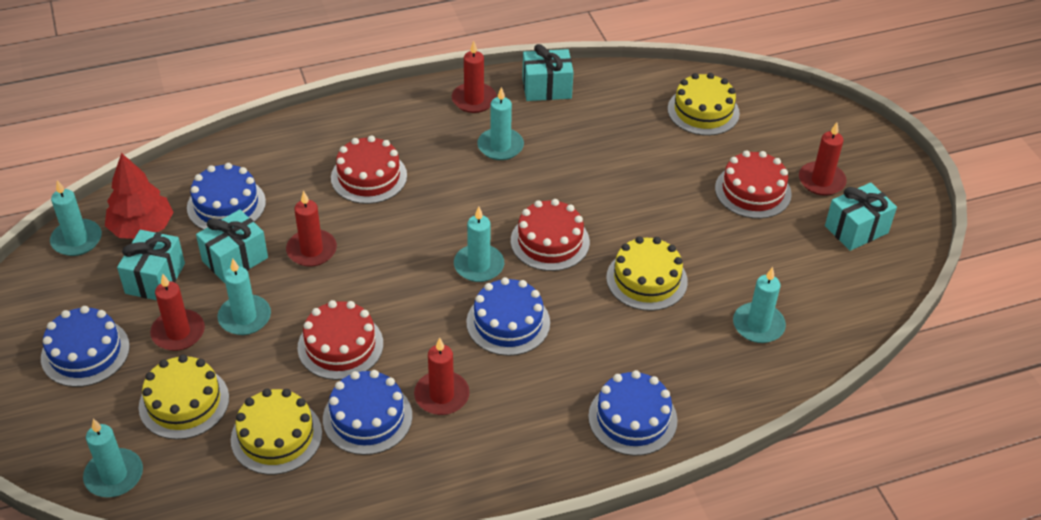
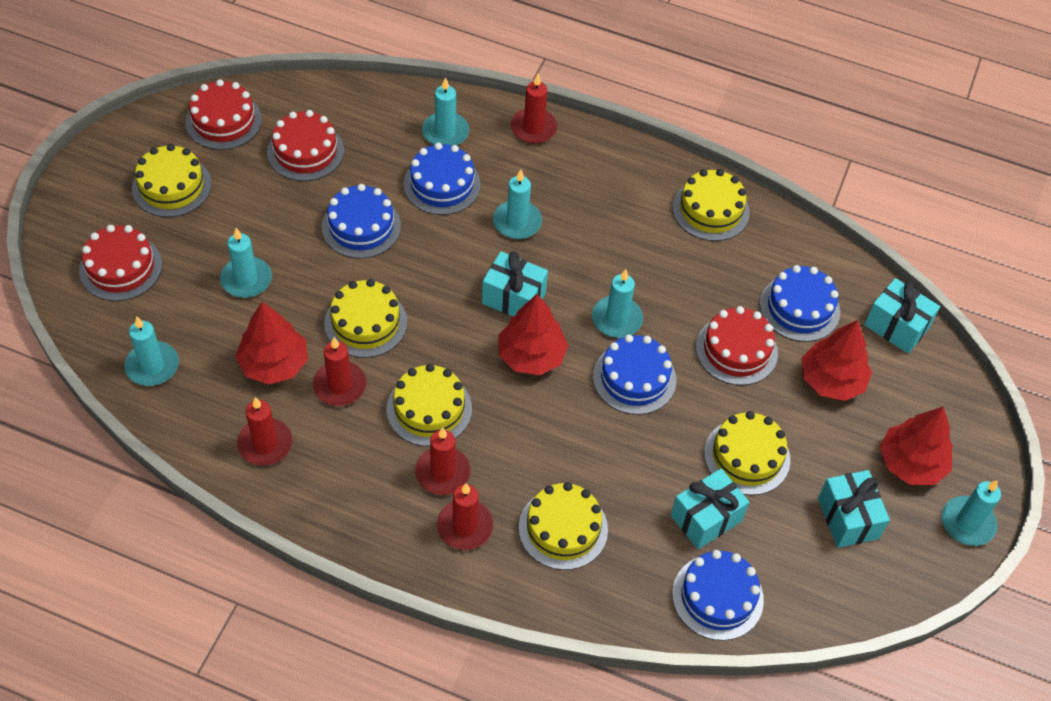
red tree: [105,153,174,239] = 1 -> [235,302,308,385] [498,294,568,375] [802,320,872,401] [880,406,953,485] = 4
yellow cake: [139,355,229,440] [231,389,322,475] [606,236,688,311] [668,73,740,136] = 4 -> [132,144,211,217] [324,279,407,358] [386,364,472,447] [519,482,608,570] [673,169,750,241] [704,411,790,495] = 6

